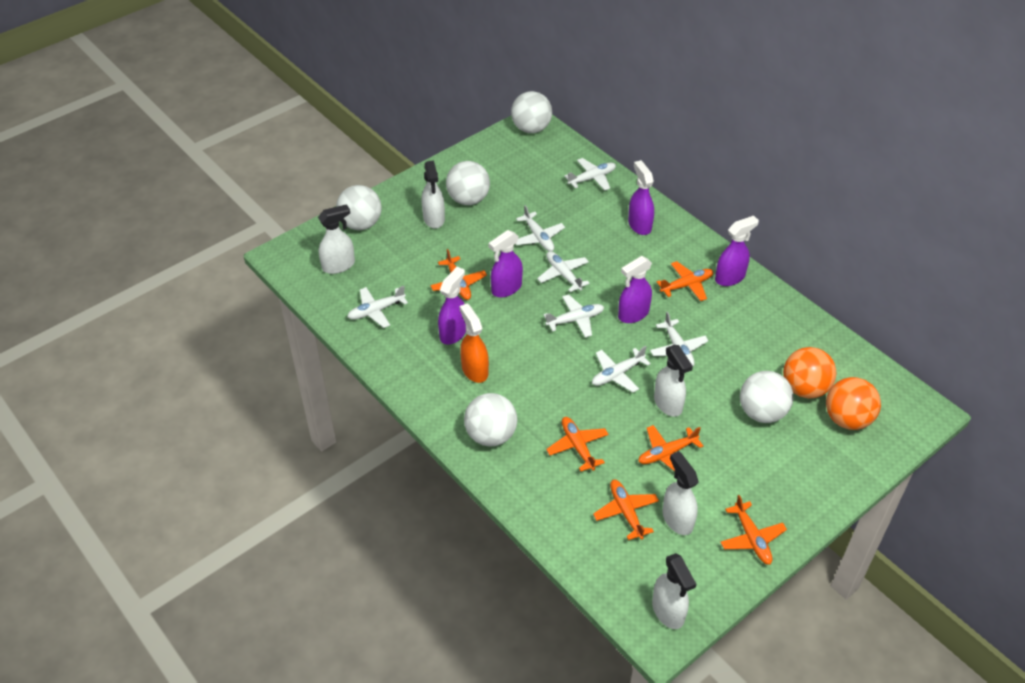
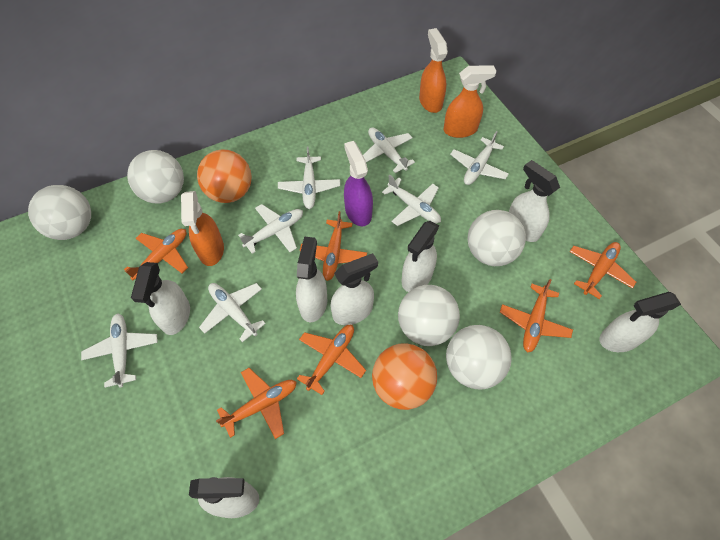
orange spray bottle: [460,303,489,383] = 1 -> [181,191,224,266] [419,28,448,113] [444,65,496,138] = 3
purple spray bottle: [438,267,466,345] [489,230,523,297] [618,256,652,323] [628,160,654,235] [715,216,759,286] = 5 -> [344,141,373,226] = 1
white spray bottle: [318,204,355,274] [422,160,445,229] [652,553,696,629] [654,345,693,417] [662,451,699,535] = 5 -> [131,262,190,335] [189,477,259,518] [296,236,327,322] [331,253,378,325] [402,221,439,292] [509,160,560,242] [599,292,681,352] = 7

